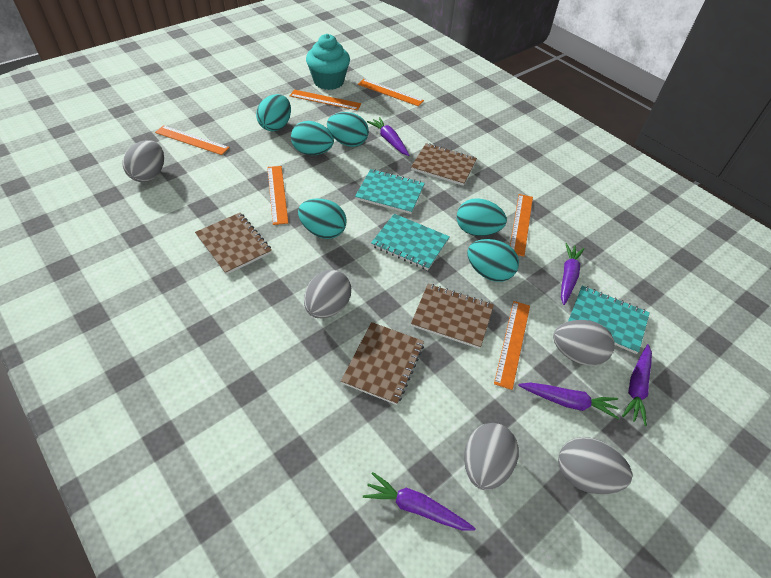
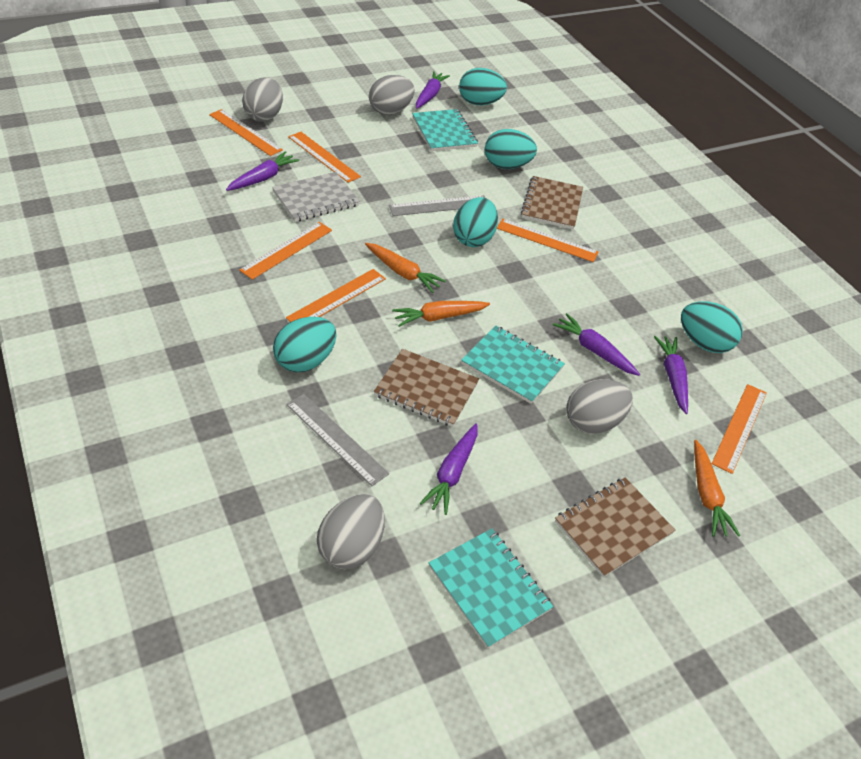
brown notebook: [195,213,272,275] [341,322,424,405] [411,143,477,186] [411,284,494,349] = 4 -> [374,349,479,427] [521,176,583,229] [555,477,676,578] = 3
grey egg: [123,140,164,182] [304,270,351,318] [464,423,518,490] [553,320,614,366] [558,437,632,494] = 5 -> [242,77,283,122] [317,494,385,569] [369,75,415,115] [566,379,633,434] = 4
grey notebook: none = 0 -> [272,172,360,222] = 1
grey ruler: none = 0 -> [287,394,389,486] [389,195,485,216] = 2
orange carrot: none = 0 -> [365,243,446,293] [392,301,490,327] [694,440,740,537] = 3
turquoise cupcake: [306,34,350,90] = 1 -> none = 0
turquoise egg: [256,94,291,131] [291,121,334,155] [298,198,346,239] [327,112,369,147] [457,198,507,236] [467,239,519,282] = 6 -> [273,317,337,372] [453,197,498,247] [459,68,507,105] [485,129,537,169] [681,301,743,353] = 5

